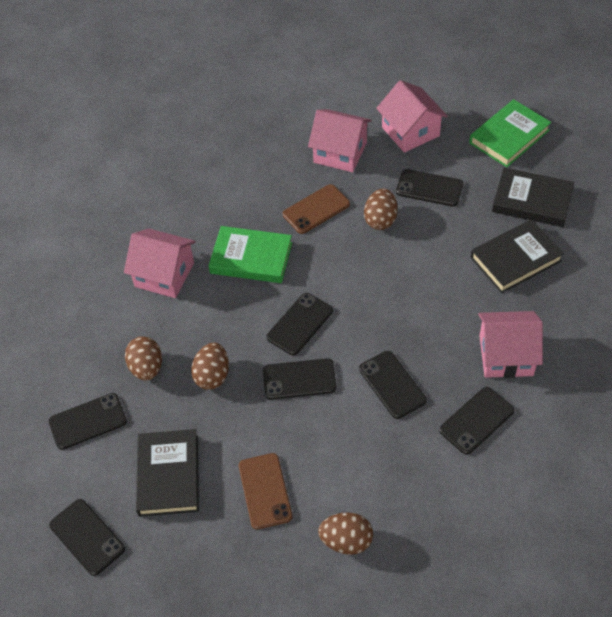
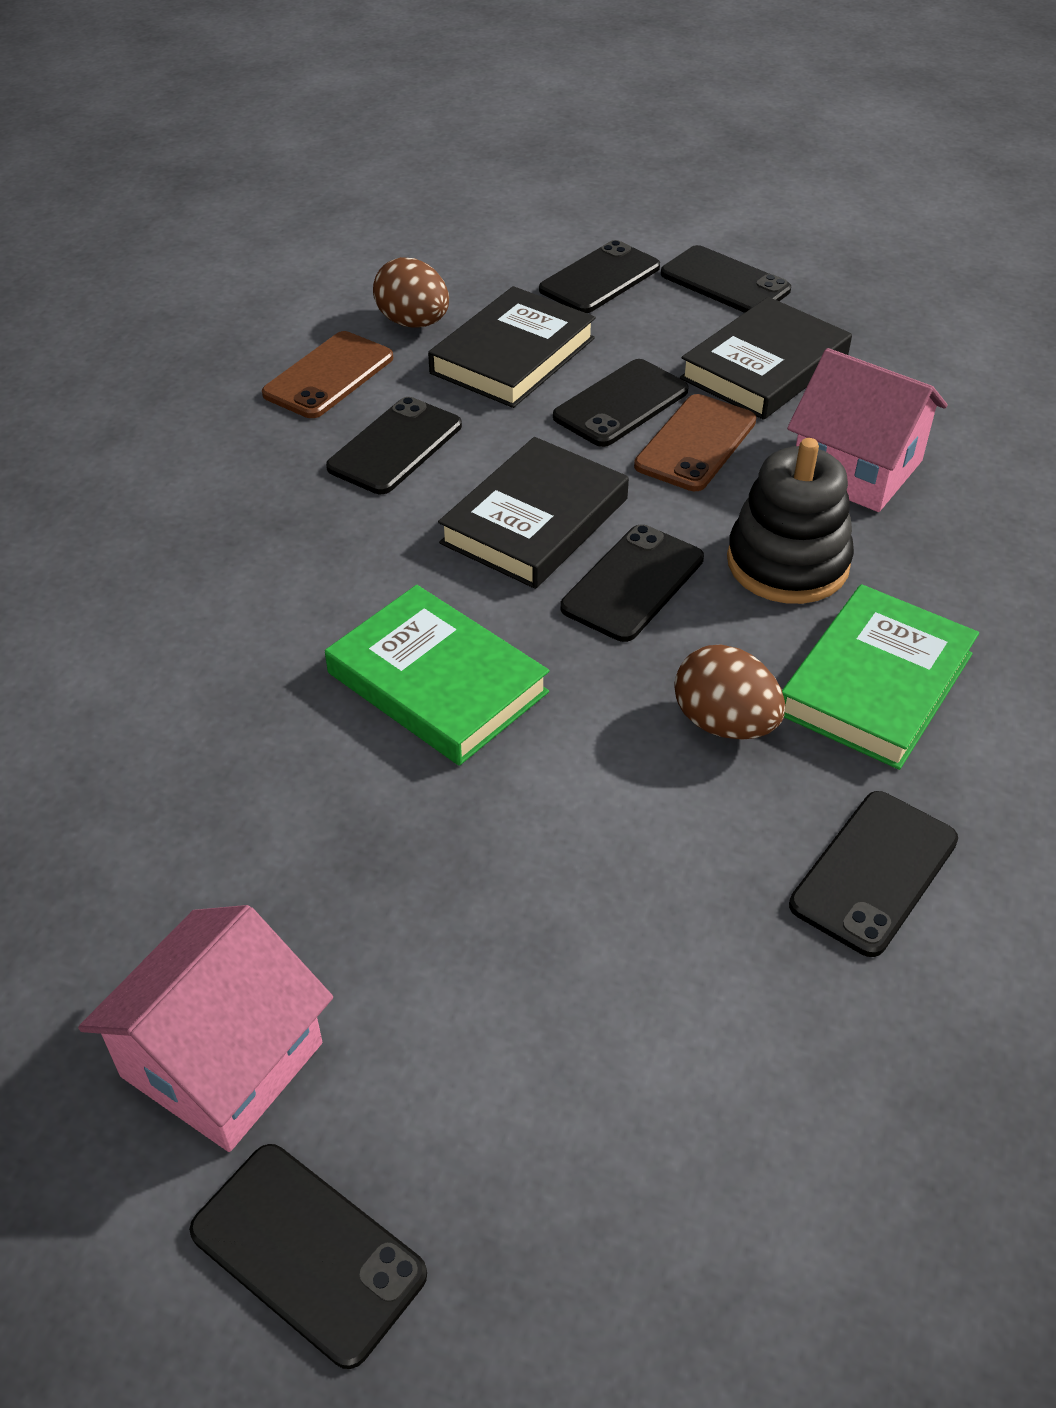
black stacking toy: none = 0 -> [727,438,854,604] = 1
brown egg: [125,336,162,381] [191,343,229,390] [318,512,373,555] [364,189,398,230] = 4 -> [373,257,449,328] [675,644,785,740] = 2
pink house: [124,229,196,298] [308,109,372,172] [376,80,448,153] [478,311,543,378] = 4 -> [78,905,333,1152] [787,348,947,512] = 2

